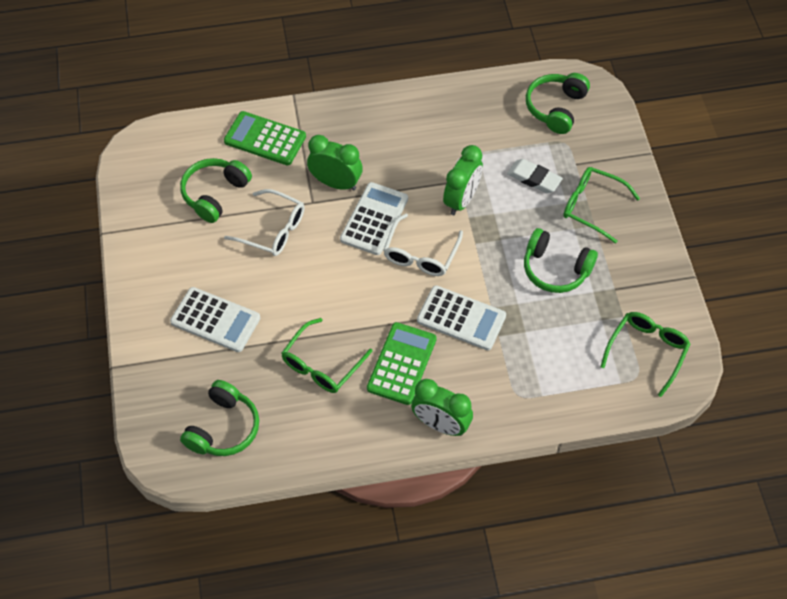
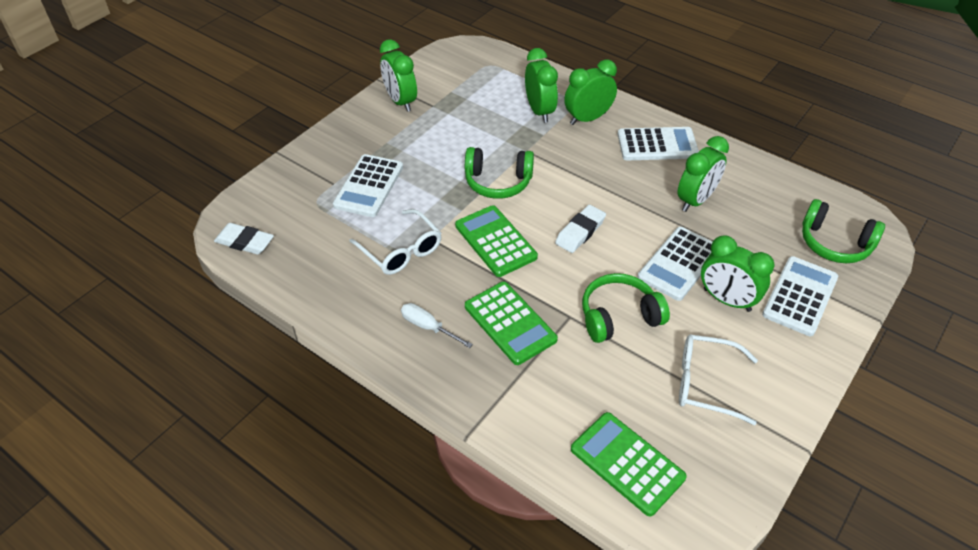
green calculator: [224,111,306,165] [367,322,437,405] = 2 -> [455,205,538,277] [465,281,558,365] [571,412,687,516] = 3
green clock: [307,135,363,191] [411,379,473,436] [443,145,483,215] = 3 -> [380,39,417,112] [525,48,558,123] [564,59,617,125] [677,136,729,212] [701,235,774,312] = 5
green glasses: [281,318,372,393] [563,167,640,244] [600,312,691,397] = 3 -> none = 0
green headphones: [180,158,252,223] [180,380,259,456] [524,228,598,293] [526,73,590,134] = 4 -> [465,147,534,199] [582,273,670,343] [802,199,885,263] = 3
white calculator: [170,287,260,352] [340,182,408,255] [417,285,506,350] = 3 -> [333,154,403,217] [618,127,699,160] [637,227,712,301] [762,256,838,336] = 4
white eraser: [507,159,563,193] = 1 -> [214,223,274,255] [555,205,606,253] = 2
white screwdriver: none = 0 -> [401,303,473,348] = 1

